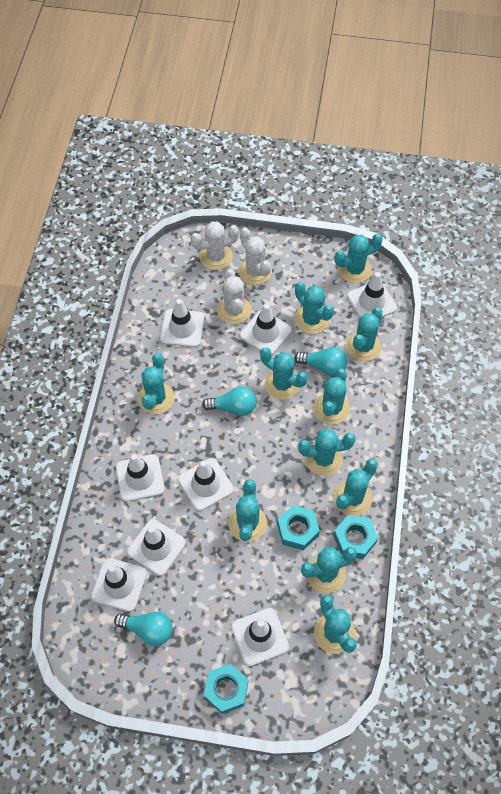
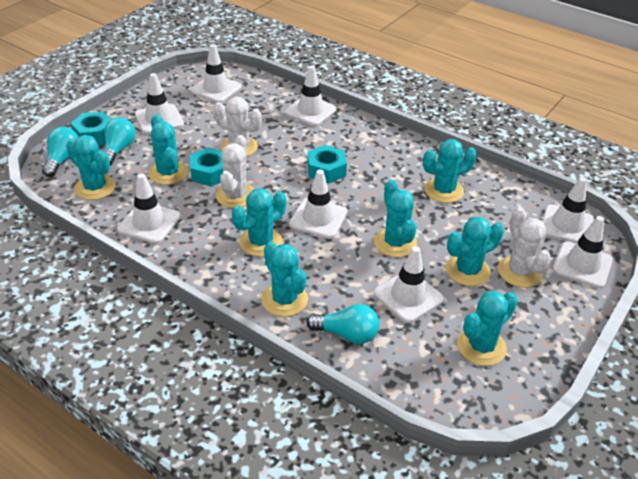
turquoise cactus: [138,353,174,414] [228,479,267,542] [260,347,308,400] [295,282,334,334] [298,429,356,476] [301,547,357,593] [314,368,350,425] [314,595,357,654] [334,234,383,283] [334,459,378,516] [346,307,383,361] = 11 -> [66,135,116,200] [148,114,188,185] [232,188,287,257] [261,242,308,317] [374,180,417,257] [423,139,477,203] [446,217,504,286] [457,291,518,366] = 8

